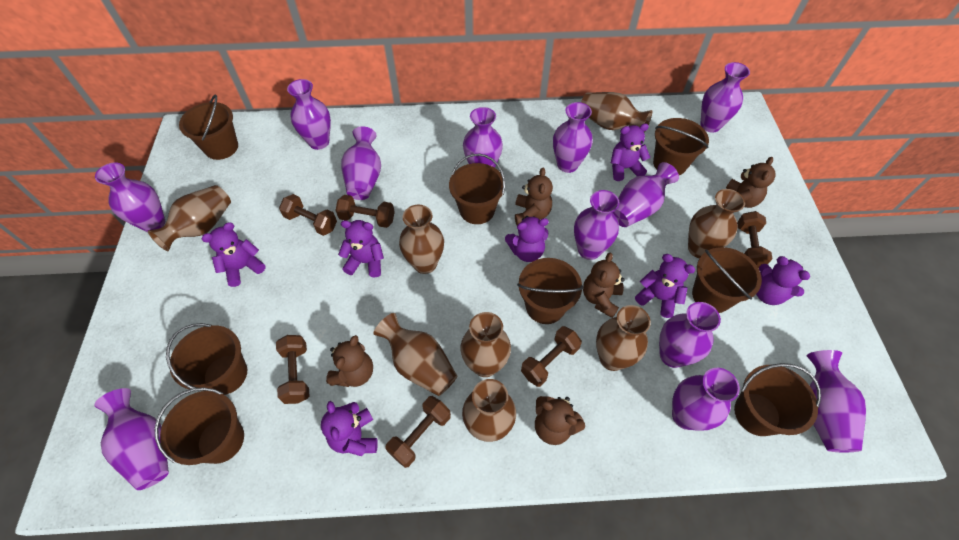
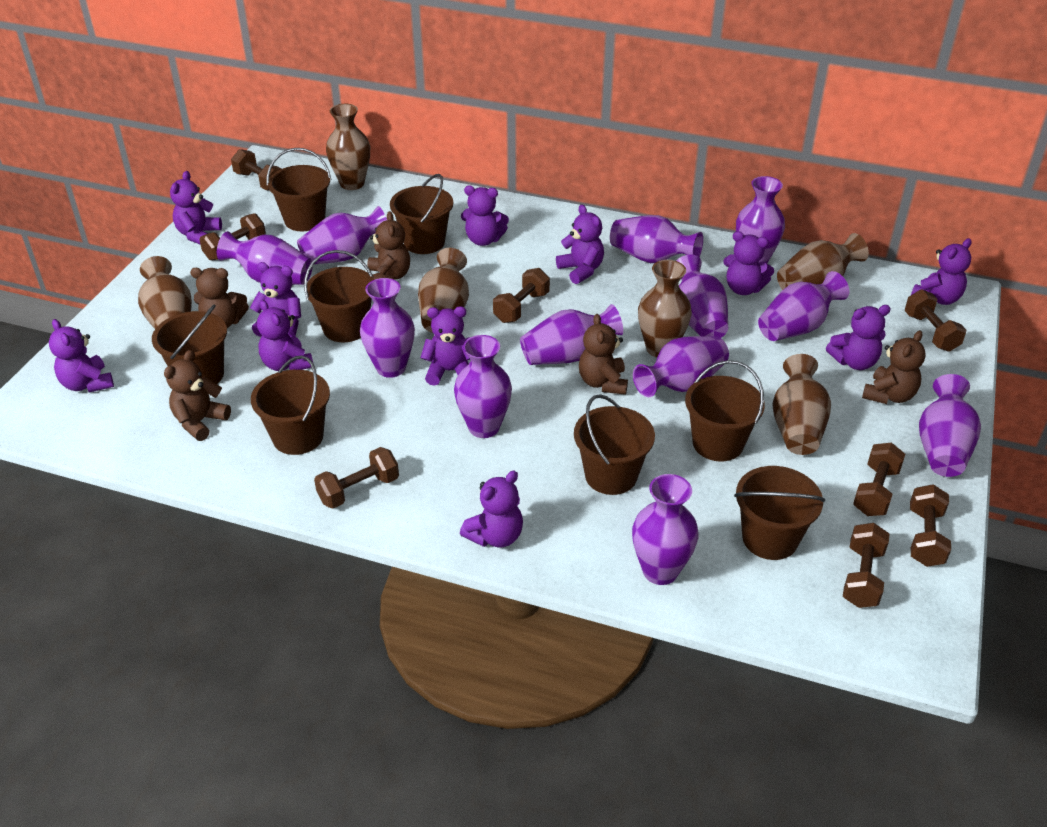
brown dumbbell: [276,335,309,404] [279,194,337,236] [335,195,395,228] [385,396,451,468] [521,326,582,387] [737,211,772,268] = 6 -> [199,213,266,260] [231,149,282,191] [314,447,399,508] [493,268,550,323] [843,523,890,608] [853,443,905,516] [905,289,966,351] [910,484,951,567] = 8
brown vase: [148,185,231,251] [373,313,457,396] [399,205,444,274] [461,312,511,377] [462,379,516,442] [581,92,652,132] [596,305,651,371] [688,189,745,258] = 8 -> [138,256,192,329] [326,104,370,190] [418,248,469,333] [638,260,692,357] [772,354,831,455] [777,233,869,290] = 6
purple teddy bear: [202,222,266,287] [321,401,378,456] [338,220,384,277] [505,216,549,262] [611,124,650,181] [635,254,695,318] [756,256,810,305] = 7 -> [49,319,114,392] [170,171,222,244] [250,262,301,337] [257,300,313,371] [421,306,470,386] [460,471,523,547] [461,186,509,246] [556,205,604,284] [723,231,774,295] [826,305,891,370] [911,238,972,305] = 11

